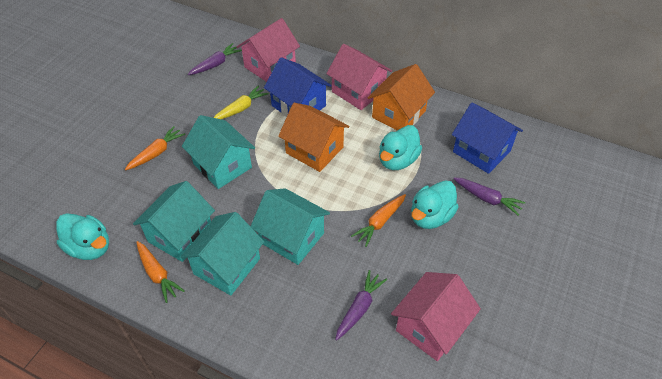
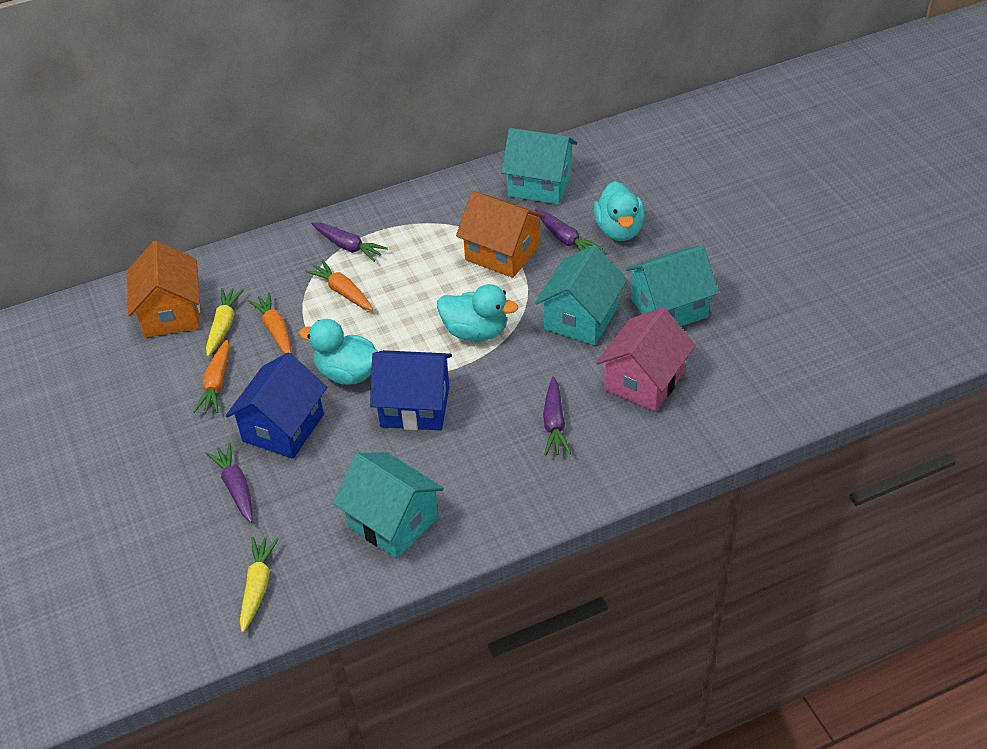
pink house: [236,18,300,82] [326,44,392,110] [391,272,481,361] = 3 -> [596,307,696,412] = 1
purple carrot: [188,43,242,75] [335,270,387,340] [453,177,525,216] = 3 -> [206,443,253,523] [311,222,388,262] [535,209,603,251] [543,376,571,456] = 4
yellow carrot: [213,85,269,119] = 1 -> [206,288,244,357] [240,537,279,633] = 2

